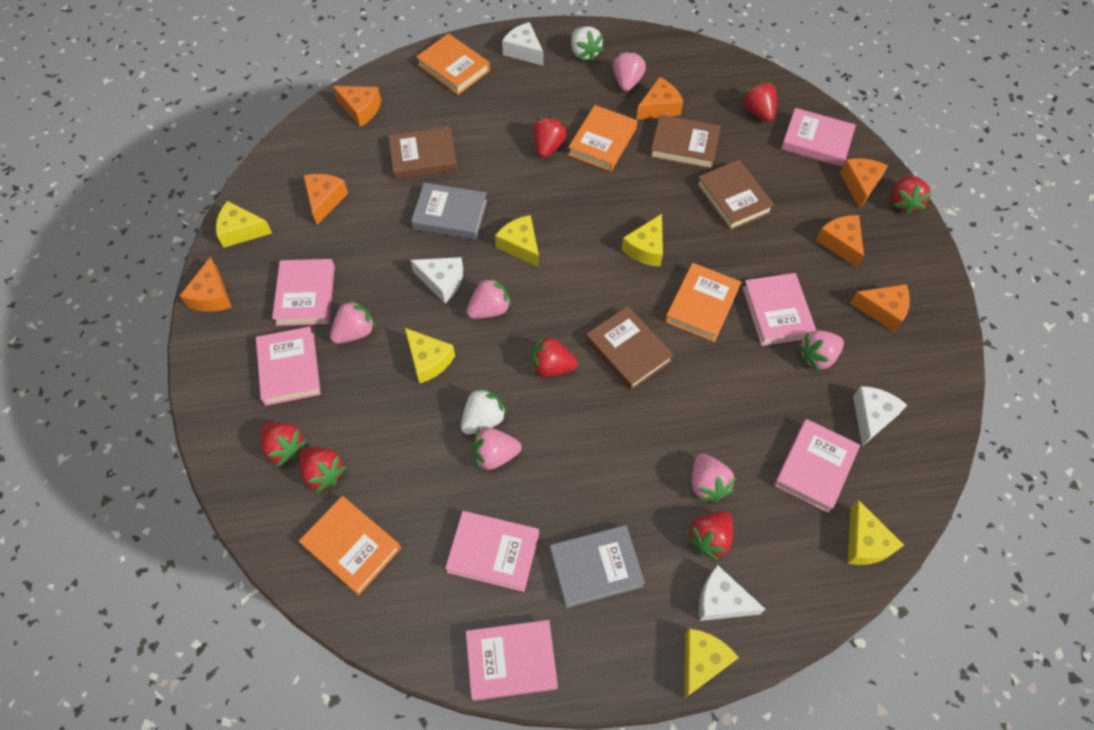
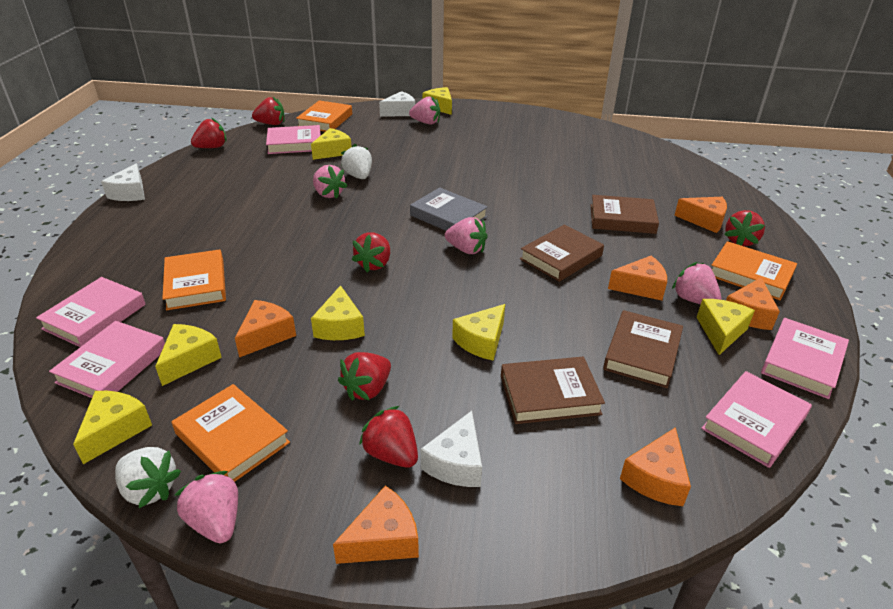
grey book: [411,183,488,240] [550,525,645,608] = 2 -> [410,187,488,231] = 1
orange cheese: [180,257,232,312] [303,174,348,225] [333,86,381,127] [636,77,683,120] [816,215,864,268] [840,158,888,209] [850,284,910,333] = 7 -> [235,300,296,357] [333,485,419,564] [608,256,667,301] [620,427,691,506] [674,197,727,233] [726,277,780,330] = 6
pink book: [256,327,321,406] [272,259,335,326] [445,511,539,592] [466,620,558,701] [743,273,816,346] [774,419,860,513] [781,108,856,167] = 7 -> [36,277,146,347] [49,321,165,398] [266,125,321,154] [701,371,812,468] [761,318,849,399] = 5
pink strawberry: [330,299,376,344] [466,277,511,319] [472,427,522,470] [613,50,646,91] [692,454,736,502] [798,330,844,372] = 6 -> [175,471,238,543] [313,165,347,199] [409,96,440,124] [445,217,488,254] [672,262,721,304] = 5
red strawberry: [260,422,307,467] [299,447,346,493] [531,336,578,377] [533,116,567,158] [686,511,733,561] [741,81,777,122] [892,175,932,215] = 7 -> [191,117,227,148] [252,96,285,125] [338,352,391,401] [352,232,390,272] [359,406,418,468] [724,210,765,246] = 6
white cheese: [410,257,463,303] [502,22,543,66] [699,565,765,621] [853,386,907,446] = 4 -> [101,164,145,201] [379,91,415,117] [421,411,482,487] = 3
yellow cheese: [216,201,272,248] [405,328,455,383] [495,215,539,267] [622,214,663,267] [684,629,739,699] [848,500,904,565] = 6 -> [73,391,152,464] [155,324,222,386] [311,128,352,160] [311,285,365,340] [423,87,452,115] [452,304,505,361] [696,299,755,355] = 7

